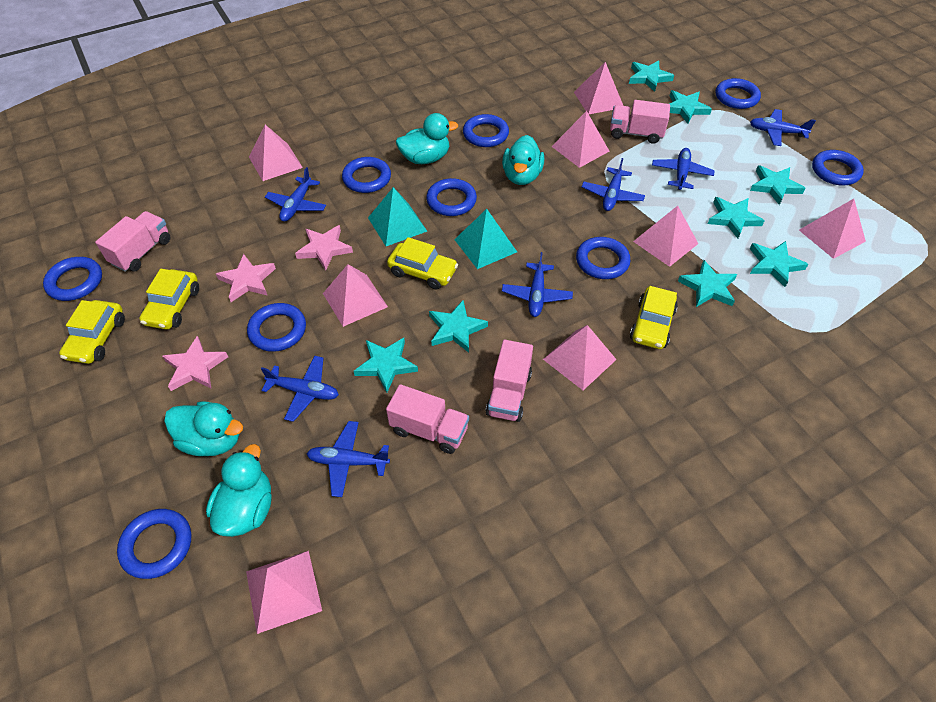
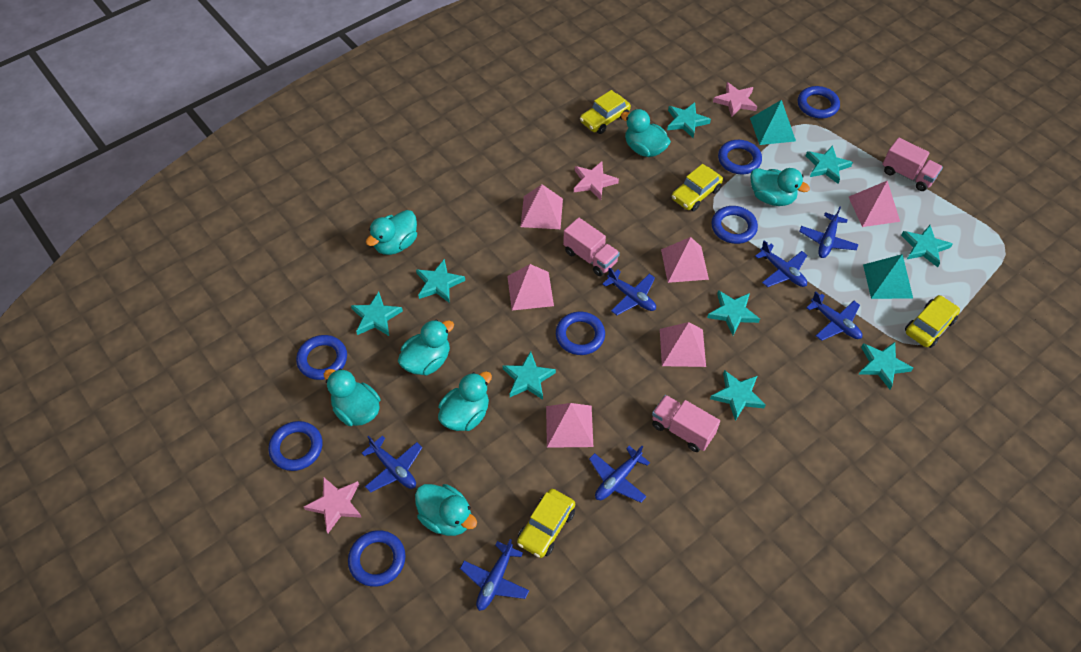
blue ring: [43,257,102,301] [117,509,191,579] [247,303,306,352] [342,157,391,193] [426,178,477,216] [463,114,509,147] [576,237,630,279] [716,78,761,109] [812,150,864,185] = 9 -> [268,421,323,471] [296,335,347,380] [348,530,406,587] [556,312,605,355] [711,206,758,244] [718,140,762,174] [798,86,840,118] = 7
pink pyramid: [246,551,322,634] [249,125,303,181] [323,264,388,327] [543,325,617,390] [551,111,609,168] [574,62,623,114] [633,206,698,267] [799,199,866,259] = 8 -> [507,264,554,310] [521,184,563,229] [546,403,593,448] [660,322,706,367] [661,237,709,283] [849,181,900,227] = 6
pink truck: [95,211,170,272] [386,384,469,454] [486,340,533,422] [610,100,670,144] = 4 -> [563,217,620,276] [652,395,720,452] [882,138,943,191] = 3
turquoise duck: [164,402,243,456] [206,444,272,537] [396,113,458,164] [502,135,544,185] = 4 -> [324,369,380,426] [366,210,417,255] [398,320,454,375] [415,484,477,536] [438,371,492,431] [621,109,671,157] [750,168,810,206] = 7
turquoise star: [354,338,418,393] [429,300,488,353] [629,60,674,92] [670,90,712,124] [678,260,737,307] [708,197,765,239] [750,165,806,205] [750,241,808,287] = 8 -> [351,292,403,336] [416,259,465,303] [503,351,556,400] [667,102,711,138] [707,290,760,335] [710,370,766,421] [806,145,853,184] [859,342,913,389] [901,225,953,267] = 9

